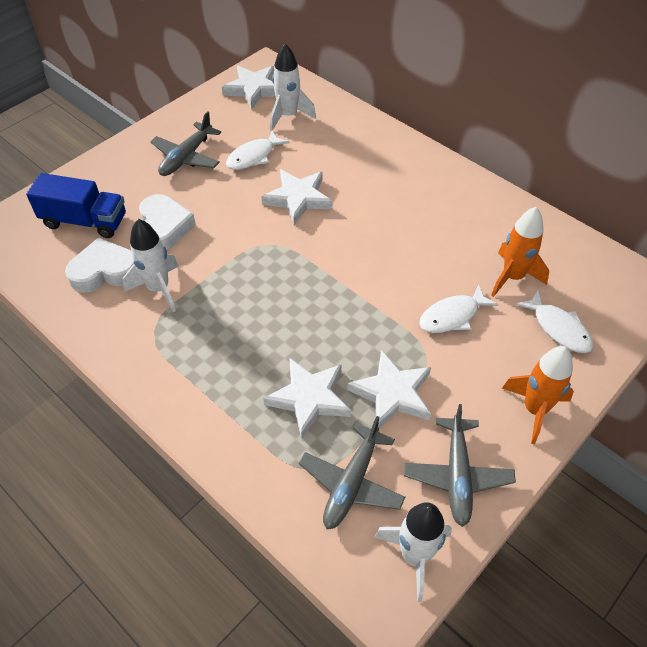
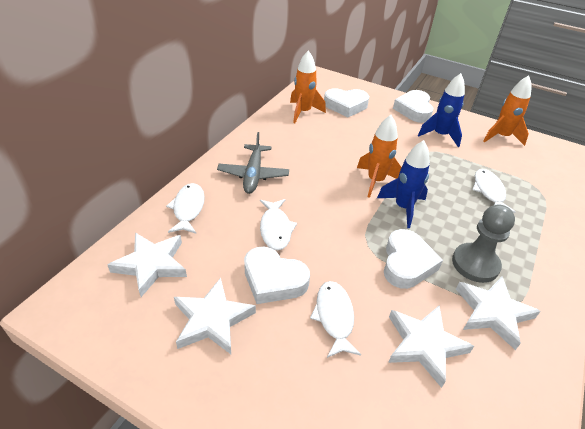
blue rocket: none = 0 -> [377,140,430,228] [418,73,465,147] = 2
blue truck: [26,173,126,238] = 1 -> none = 0
grey pawn: none = 0 -> [452,204,515,283] = 1
grey plane: [150,111,221,176] [299,416,405,529] [404,404,516,527] = 3 -> [217,132,289,194] = 1
orange rocket: [491,207,549,297] [502,346,574,444] = 2 -> [290,50,326,123] [357,115,402,198] [484,75,532,146] = 3
white fish: [226,130,290,170] [419,284,498,333] [515,290,593,353] = 3 -> [166,183,205,233] [260,199,297,251] [310,281,361,358] [472,169,516,213] = 4
white heart: [65,237,134,293] [139,194,196,250] = 2 -> [244,247,310,304] [324,88,369,117] [384,229,443,289] [393,90,433,123] = 4
white rocket: [123,219,179,312] [270,44,316,131] [374,502,452,602] = 3 -> none = 0

